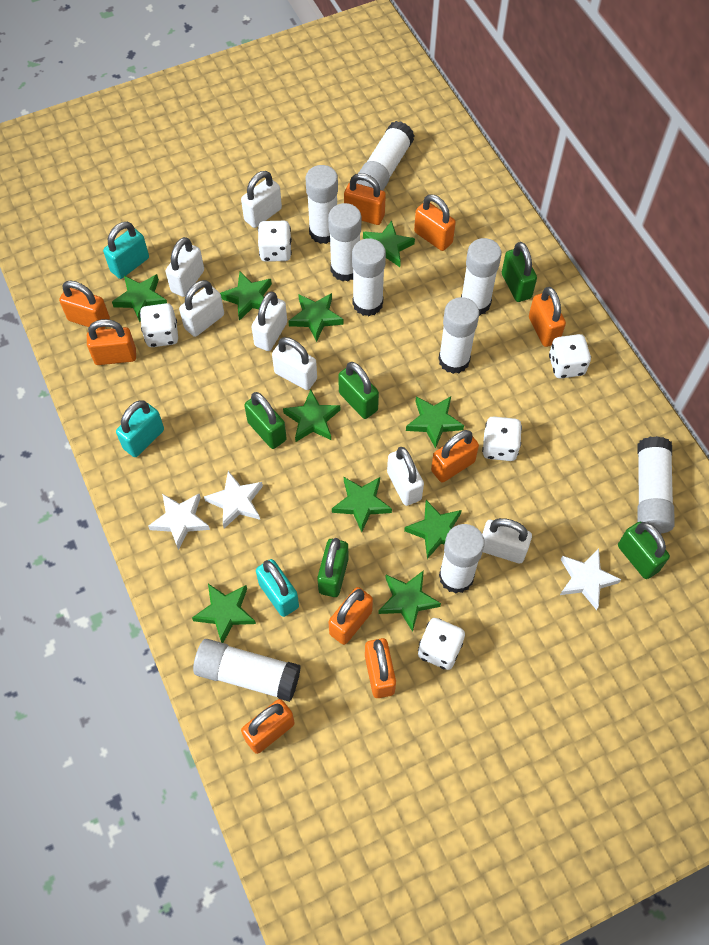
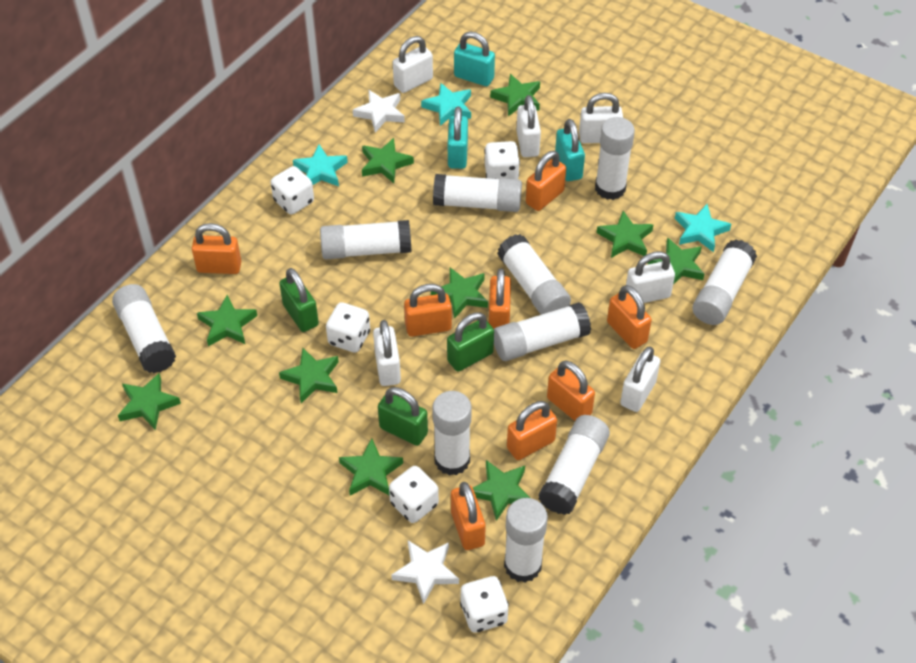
green padlock: [244,392,287,449] [317,538,348,597] [338,362,379,419] [502,242,537,302] [618,522,670,579] = 5 -> [279,268,319,332] [378,387,428,446] [447,312,494,372] = 3
orange padlock: [59,280,110,330] [87,319,136,365] [241,699,295,754] [329,587,373,645] [344,173,386,225] [365,638,396,698] [414,194,456,251] [431,430,479,483] [529,287,566,347] = 9 -> [192,223,241,274] [404,284,452,337] [451,482,486,550] [489,268,511,329] [507,401,557,460] [526,151,566,211] [547,361,595,421] [607,285,652,349] = 8
turquoise star: none = 0 -> [293,144,348,186] [421,83,471,126] [675,204,731,252] = 3
white glue stick: [193,639,301,702] [306,165,338,244] [328,203,361,281] [352,238,386,316] [356,121,415,191] [438,297,479,374] [439,524,485,594] [461,238,501,316] [637,436,675,534] = 9 -> [112,284,176,373] [320,220,411,259] [432,391,472,476] [433,174,522,212] [494,302,591,361] [497,234,571,315] [504,498,548,583] [538,415,610,515] [595,117,635,200] [692,239,757,325] = 10
white padlock: [166,237,204,297] [179,280,224,337] [241,171,282,228] [251,291,287,351] [272,337,317,390] [387,447,424,506] [482,518,532,563] = 7 -> [373,320,401,386] [393,36,433,93] [517,95,541,157] [579,93,623,143] [620,346,660,412] [626,251,675,303] = 6
white star: [148,494,210,550] [204,471,263,529] [560,549,621,610] = 3 -> [353,90,405,133] [391,540,459,604] = 2

